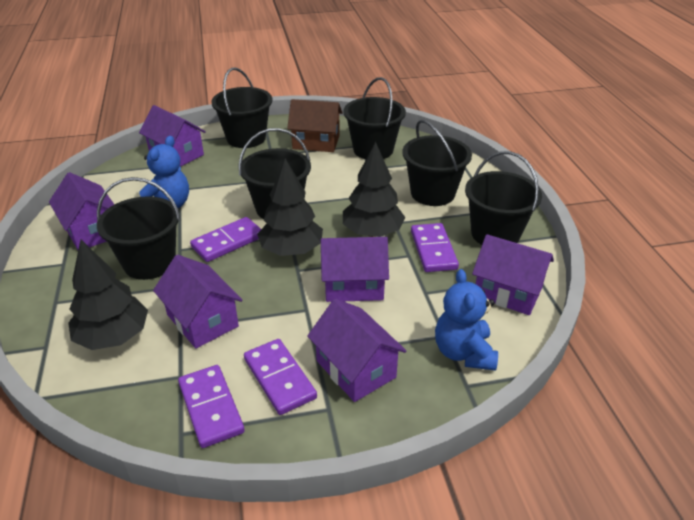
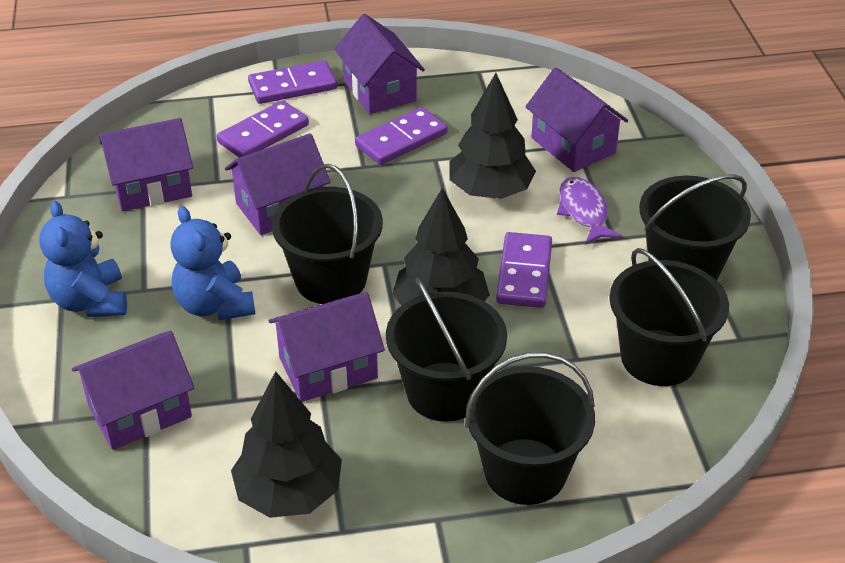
black bucket: [97,177,181,280] [211,68,272,148] [239,128,311,219] [343,77,406,159] [402,120,472,206] [465,151,542,245] = 6 -> [272,164,383,304] [386,278,507,422] [465,352,595,505] [609,248,729,386] [639,175,751,280] = 5
brown house: [287,99,342,152] = 1 -> none = 0
purple fish: none = 0 -> [557,177,622,245] = 1

